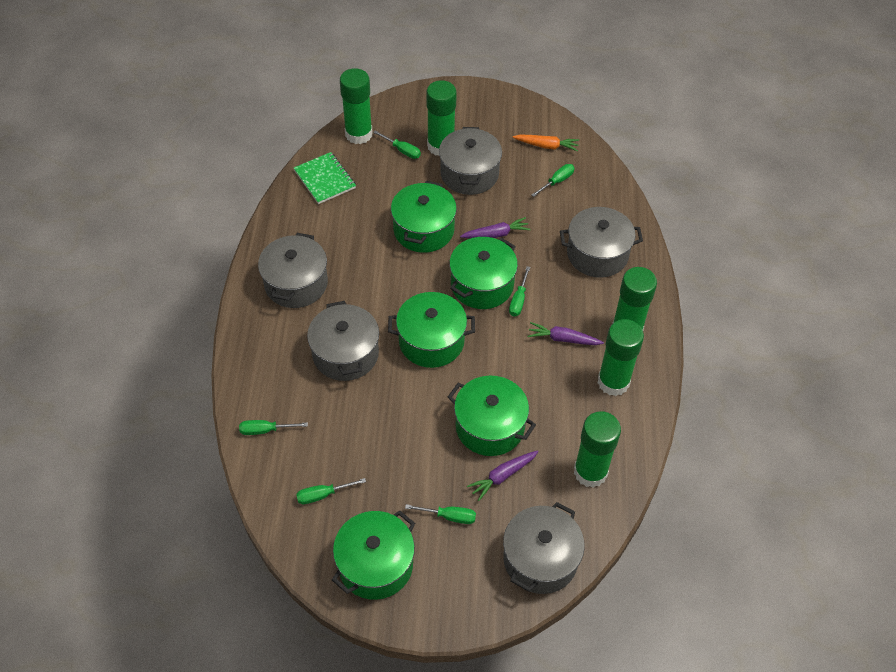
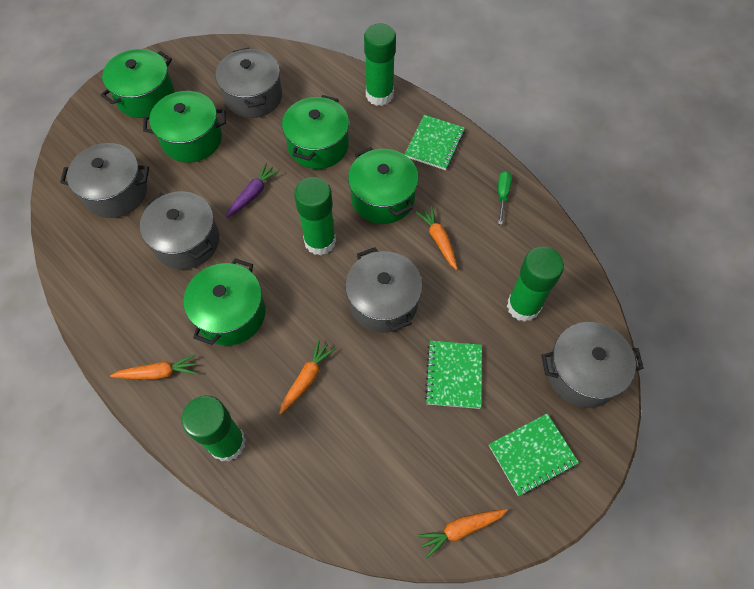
green glue stick: [340,68,373,144] [426,80,457,156] [574,411,621,488] [597,319,644,396] [612,267,657,330] = 5 -> [182,396,246,461] [294,177,336,256] [364,24,396,106] [507,247,564,322] = 4
green notebook: [294,152,356,204] = 1 -> [404,115,465,170] [425,341,482,409] [489,413,579,496] = 3
green screwdriver: [239,420,308,435] [296,478,366,504] [373,130,421,159] [405,504,476,524] [509,266,530,317] [532,164,575,197] = 6 -> [498,171,511,225] = 1
orange carrot: [513,134,579,151] = 1 -> [110,354,197,379] [279,339,336,414] [415,206,458,270] [417,509,508,558] = 4
purple carrot: [460,217,531,238] [467,450,539,501] [528,322,604,345] = 3 -> [226,163,280,218] = 1

